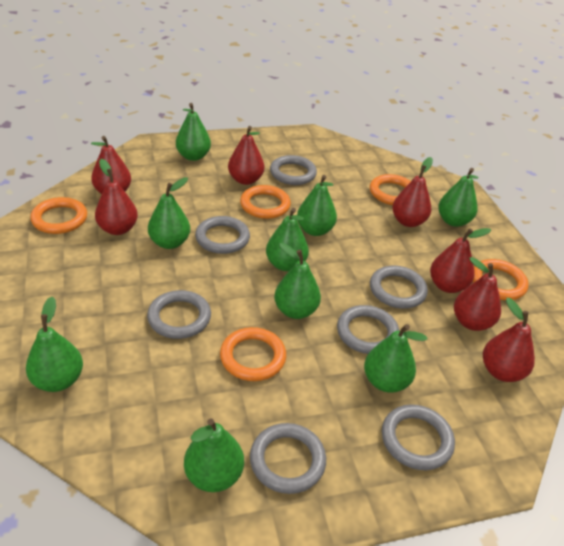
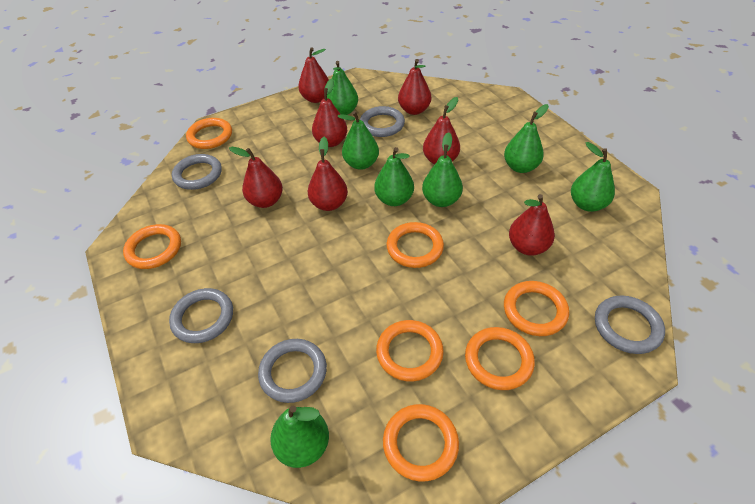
green pear: [26,297,83,392] [148,177,190,249] [176,103,211,161] [184,418,244,492] [266,208,309,271] [274,243,321,319] [297,175,337,236] [364,324,427,393] [438,168,478,227] = 9 -> [270,406,329,468] [327,61,358,115] [337,111,379,170] [374,147,414,206] [422,132,463,207] [504,104,549,173] [571,142,615,212] = 7
grey ring: [147,290,211,339] [195,216,250,254] [250,423,326,494] [270,155,317,185] [337,305,399,354] [370,266,428,309] [382,404,455,470] = 7 -> [169,288,233,343] [172,154,222,190] [258,339,327,403] [360,106,405,137] [595,296,665,354] = 5
orange ring: [30,197,87,234] [220,327,286,381] [240,185,291,219] [370,174,411,205] [473,259,529,300] = 5 -> [123,224,181,269] [186,118,232,149] [376,320,444,382] [383,404,459,482] [386,222,444,268] [465,327,535,390] [504,281,569,336] = 7

